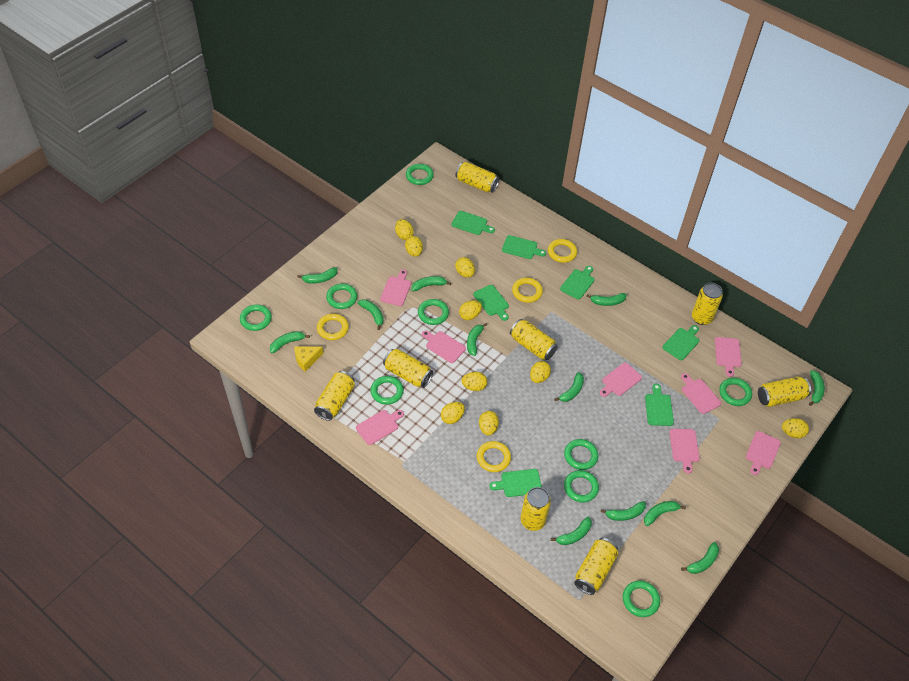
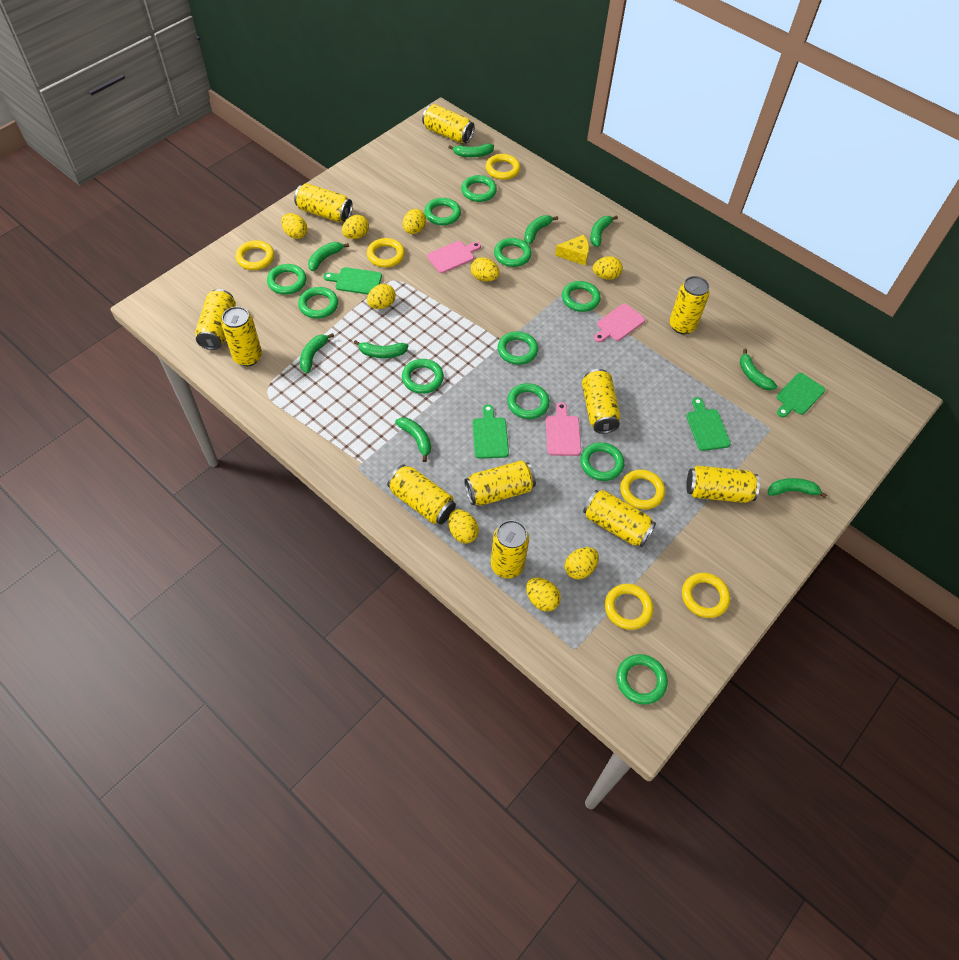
green banana: [270,331,310,353] [298,267,337,284] [358,299,384,330] [412,276,451,291] [467,323,487,356] [551,517,592,545] [554,372,584,402] [586,293,626,306] [600,501,646,521] [644,501,686,526] [681,542,719,574] [809,370,825,406] = 12 -> [300,333,334,373] [308,242,349,271] [354,340,408,358] [395,417,431,462] [448,144,494,157] [524,215,558,244] [590,215,618,247] [740,349,777,390] [768,478,827,498] = 9
green cutting board: [452,211,495,235] [473,285,509,321] [489,469,542,497] [502,235,546,259] [560,266,595,300] [645,384,674,426] [663,325,699,360] = 7 -> [323,267,382,294] [473,404,509,459] [686,397,731,451] [776,373,825,418] = 4
green ring: [240,304,272,331] [326,284,357,309] [370,376,404,405] [406,164,434,185] [418,299,449,325] [564,439,599,470] [564,470,599,503] [623,581,660,617] [719,378,752,406] = 9 -> [267,264,306,295] [298,287,338,319] [402,359,444,394] [424,198,461,225] [461,175,497,202] [494,238,532,267] [498,331,538,365] [507,383,550,419] [562,281,601,312] [580,442,625,481] [617,654,668,705] = 11
pink cutting board: [356,410,404,445] [380,270,411,306] [422,330,466,363] [600,363,642,397] [669,429,700,474] [681,373,721,414] [715,337,742,377] [746,431,781,475] = 8 -> [427,241,481,273] [546,402,581,456] [594,303,645,342] = 3
yellow can: [314,371,355,421] [383,349,433,388] [456,162,499,193] [510,319,558,360] [521,487,551,531] [574,538,618,595] [692,283,723,325] [758,377,811,407] = 8 -> [195,289,236,350] [221,306,262,366] [294,183,353,222] [387,465,456,524] [422,104,475,143] [464,460,536,506] [491,520,529,578] [582,369,621,434] [583,490,656,547] [670,276,710,334] [686,465,760,503] = 11
yellow ring: [317,314,349,340] [477,441,511,472] [512,278,543,303] [548,239,577,263] = 4 -> [235,240,274,270] [367,238,405,267] [486,154,520,180] [605,584,654,630] [620,469,665,510] [682,573,730,618] = 6

